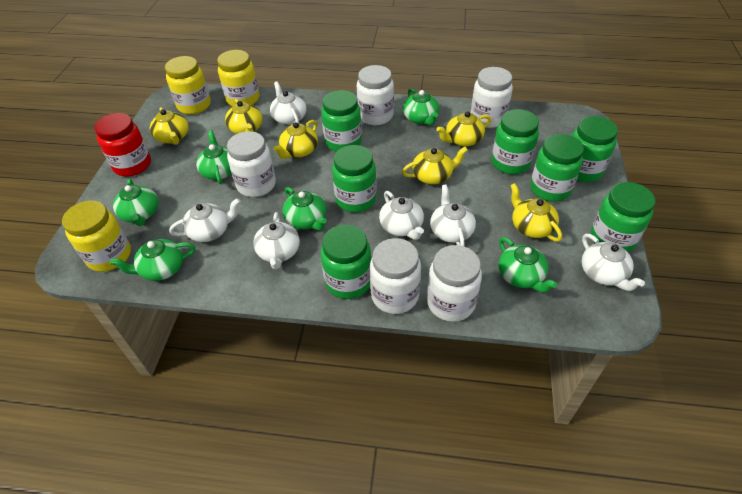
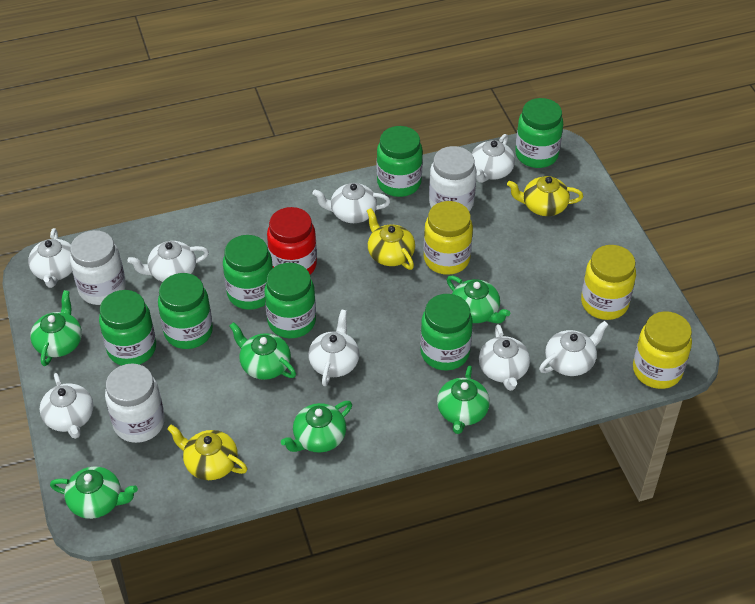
white jar: [227,131,276,197] [357,65,394,125] [370,238,421,314] [427,245,482,322] [471,67,513,128] = 5 -> [70,230,126,305] [105,364,165,443] [429,146,477,211] = 3
white teapot: [169,198,241,242] [253,212,300,270] [270,81,306,125] [379,191,424,240] [430,185,476,247] [582,234,645,291] = 6 -> [28,228,72,288] [39,373,93,439] [127,241,209,282] [308,310,360,386] [312,183,391,223] [471,134,515,183] [479,324,530,391] [539,321,608,376] = 8
yellow teapot: [150,107,189,145] [225,99,263,134] [274,120,318,159] [402,147,468,184] [437,111,491,146] [510,183,562,242] = 6 -> [167,425,248,480] [367,208,415,270] [507,176,583,216] = 3

